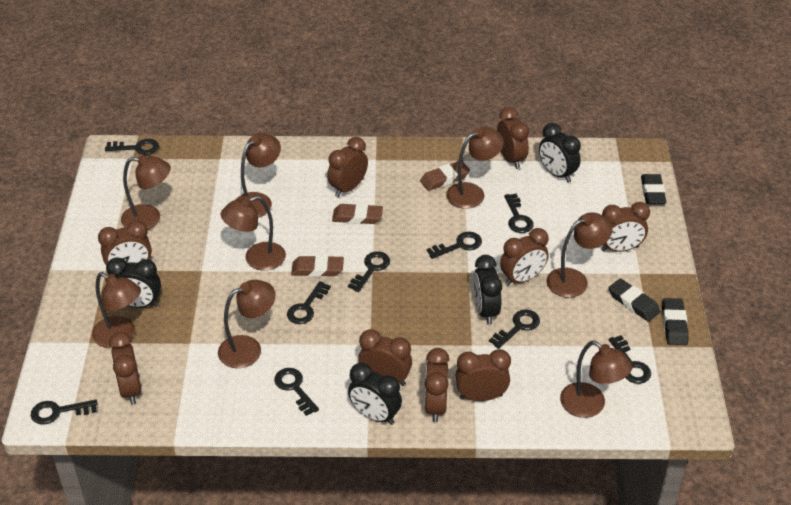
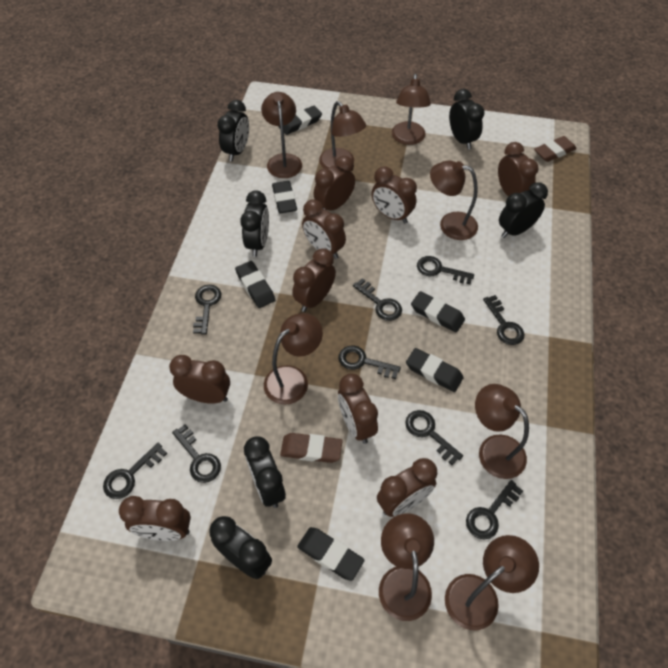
black clock: [106,257,161,308] [348,363,402,425] [473,255,502,325] [539,123,581,183] = 4 -> [209,516,272,579] [217,100,249,161] [240,191,269,257] [244,436,286,508] [449,89,485,150] [499,182,548,238] = 6
black eraser: [609,278,660,322] [641,174,666,205] [662,298,689,345] = 3 -> [235,261,275,308] [272,181,297,213] [278,106,322,135] [297,527,364,581] [406,348,464,392] [411,291,465,332] = 6
brown eraser: [291,255,344,277] [332,203,383,224] [420,161,470,191] = 3 -> [280,433,343,463] [534,136,577,162] = 2

